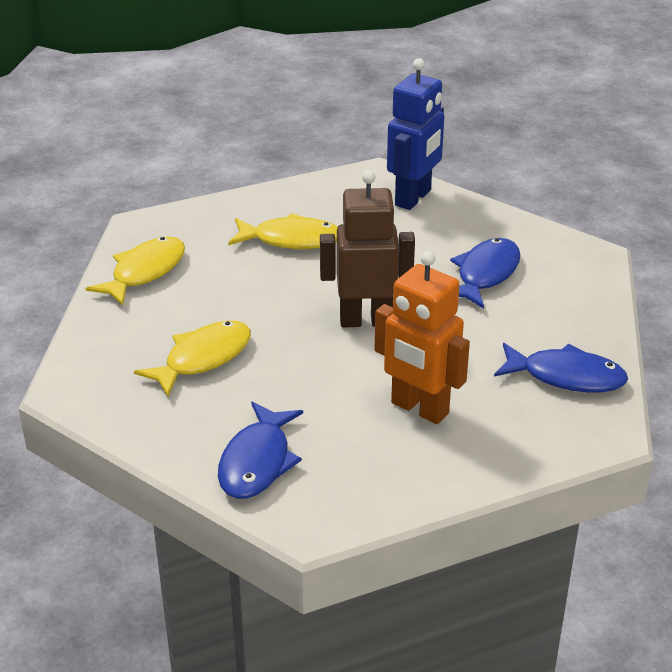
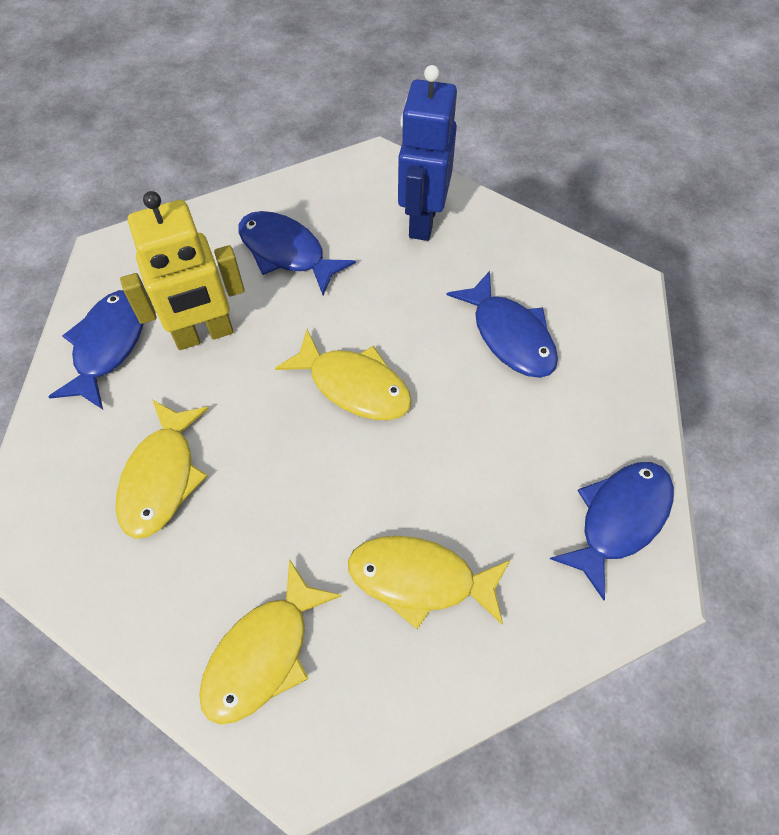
blue fish: [218,402,303,499] [450,238,521,309] [494,343,628,392] = 3 -> [48,290,144,409] [238,211,356,295] [447,271,558,378] [550,462,674,600] = 4
brown robot: [320,170,415,327] = 1 -> none = 0
orange robot: [375,251,470,424] = 1 -> none = 0
yellow fish: [86,237,185,306] [134,321,251,396] [228,213,338,249] = 3 -> [116,400,209,539] [199,559,342,724] [275,329,412,420] [348,536,510,629] = 4
yellow robot: none = 0 -> [120,191,245,350] = 1

